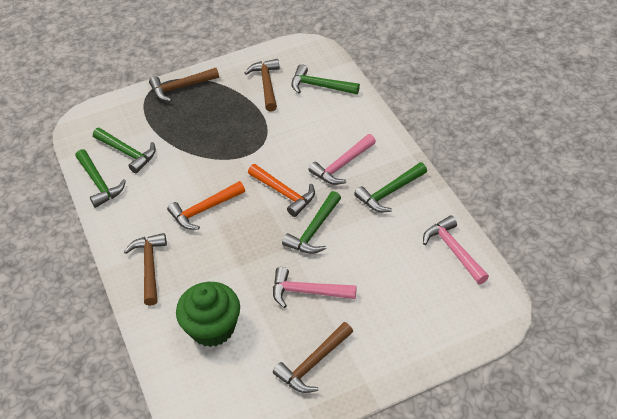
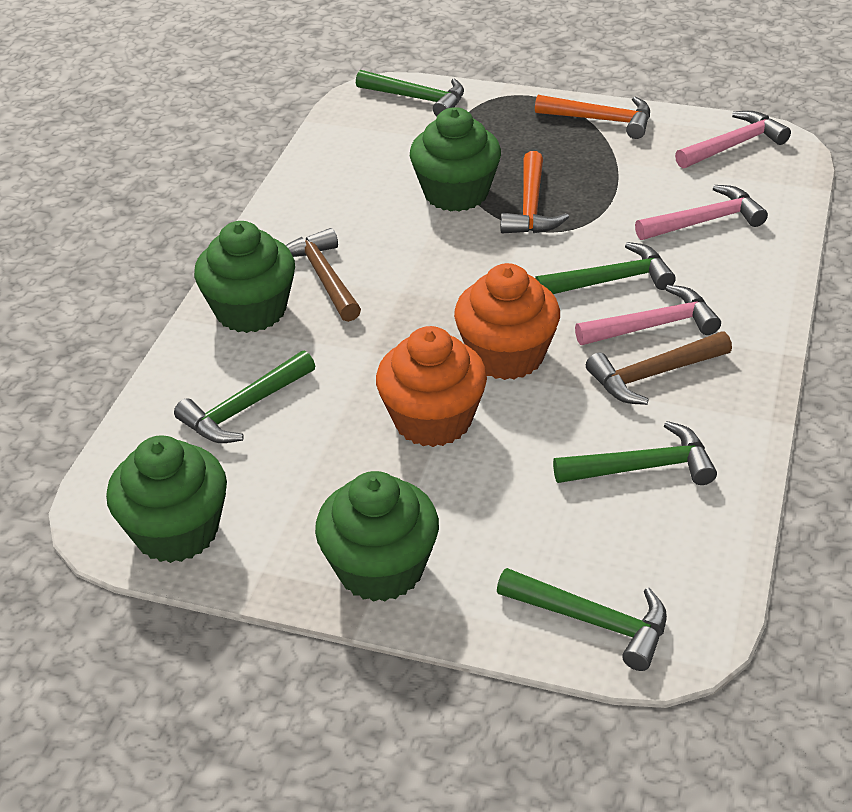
brown hammer: [124,233,167,306] [149,68,219,102] [245,59,280,112] [273,322,353,393] = 4 -> [286,228,361,322] [586,331,732,405] = 2
green cupcake: [176,282,240,347] = 1 -> [106,436,227,563] [194,221,295,333] [315,471,439,602] [410,107,501,211] = 4
orange cupcake: none = 0 -> [376,326,487,447] [454,263,560,380] = 2

